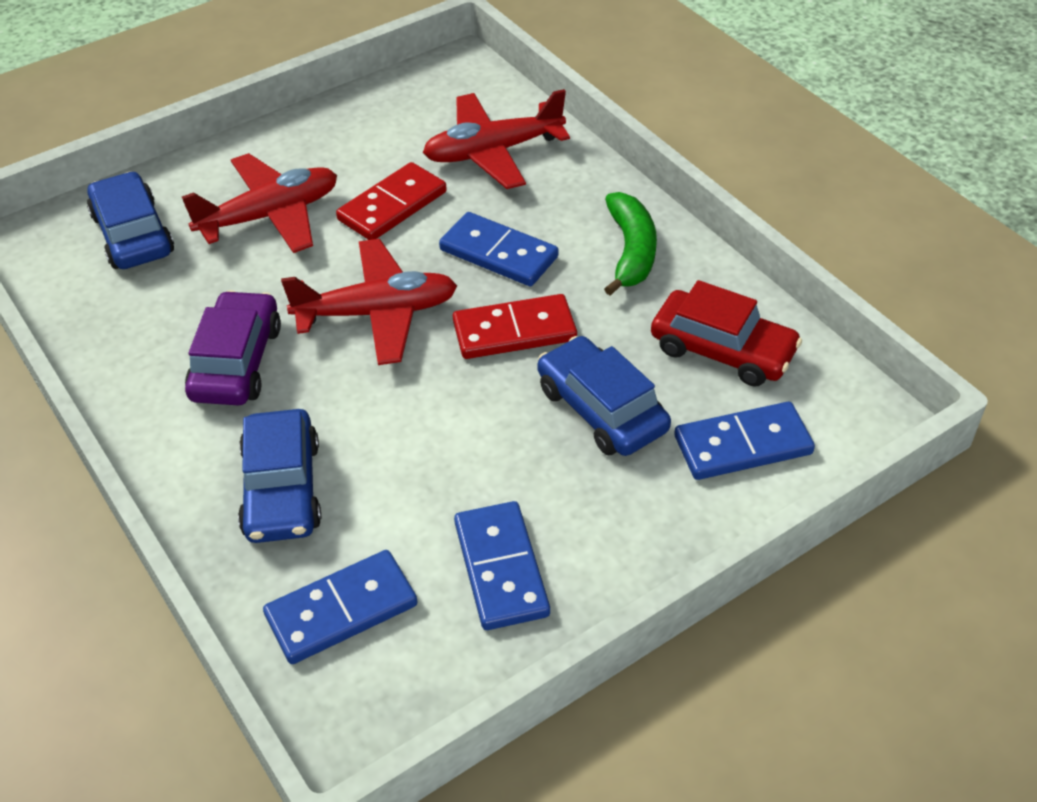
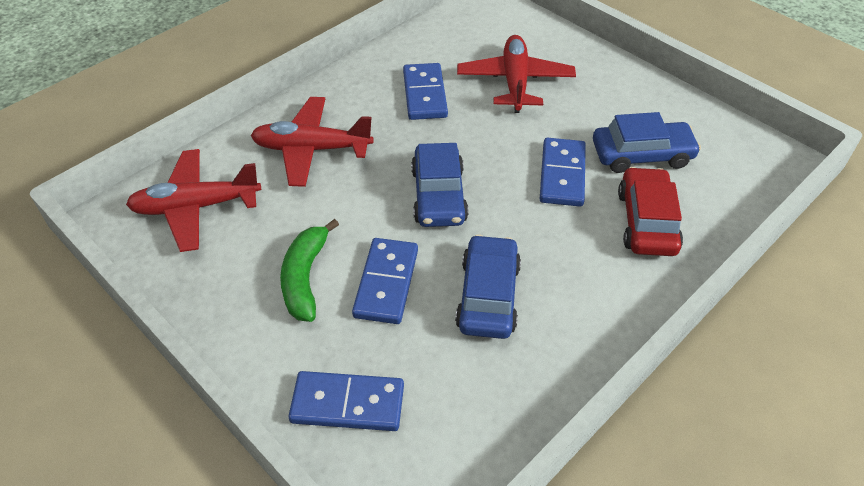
purple car: [185,290,281,405] = 1 -> none = 0
red domino: [336,162,447,240] [453,294,577,359] = 2 -> none = 0

